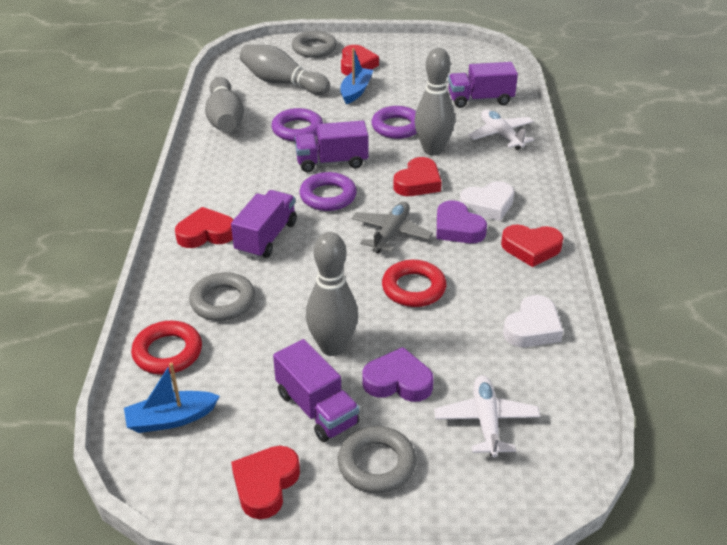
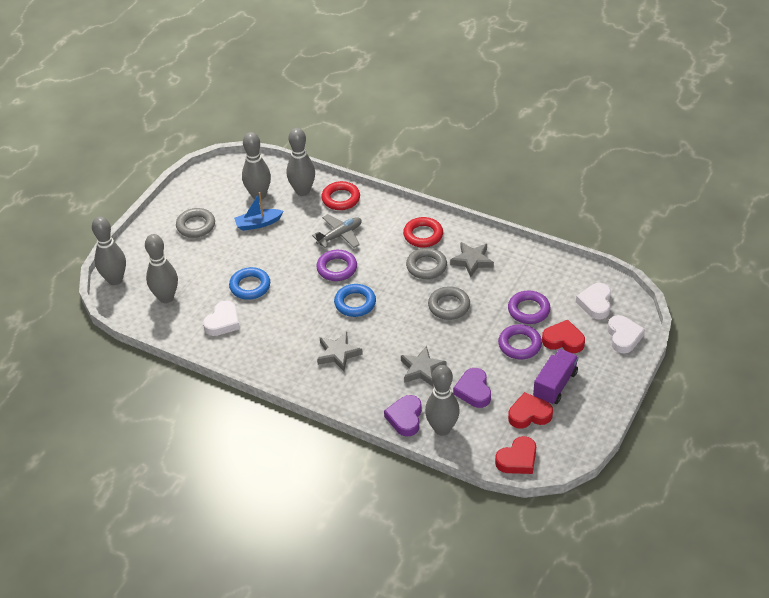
blue boat: [124,363,220,433] [340,48,374,104] = 2 -> [234,192,283,231] = 1
blue ring: none = 0 -> [229,267,270,300] [334,284,376,317] = 2
grey bowling pin: [205,77,244,132] [240,45,330,95] [306,232,358,356] [415,48,455,155] = 4 -> [92,216,126,285] [145,234,178,303] [242,132,271,200] [287,128,315,196] [425,365,460,436] = 5
grey star: none = 0 -> [317,332,363,371] [401,346,447,387] [450,242,494,277] = 3
purple truck: [231,190,297,258] [273,339,359,442] [295,121,368,172] [448,62,518,108] = 4 -> [533,349,579,404] = 1
red heart: [175,207,233,248] [231,446,300,519] [341,45,379,76] [393,157,442,196] [501,224,564,267] = 5 -> [495,436,536,474] [508,392,553,428] [542,320,585,353] = 3
white heart: [459,181,514,221] [503,295,563,347] = 2 -> [203,301,240,336] [576,283,611,319] [608,315,645,353] = 3
white plane: [434,375,540,458] [468,109,534,150] = 2 -> none = 0

